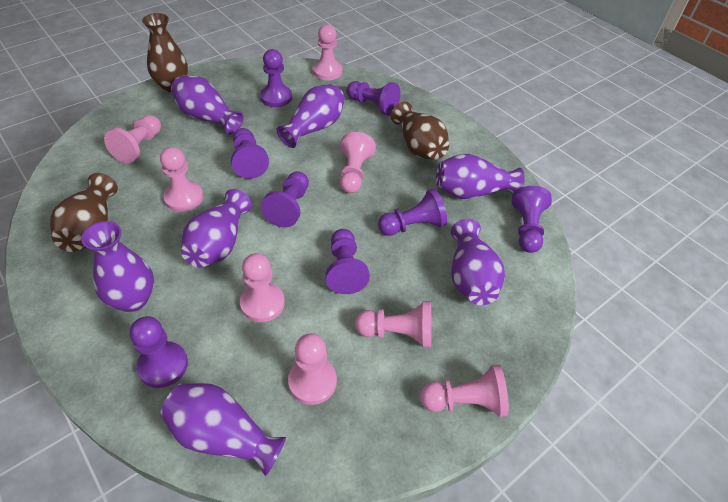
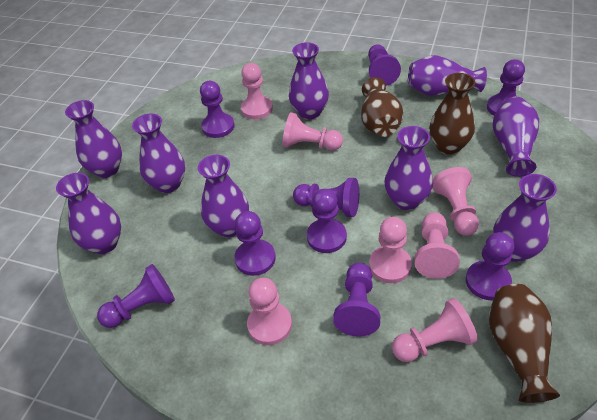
pink pawn: [104,115,161,163] [160,147,203,212] [240,253,285,322] [288,334,337,405] [313,24,342,80] [340,132,376,193] [355,301,432,348] [420,365,509,417] = 8 -> [241,63,273,119] [247,278,292,345] [282,112,343,151] [369,217,412,283] [392,298,478,362] [415,212,460,279] [433,167,479,236] = 7
purple pawn: [130,316,188,388] [231,128,269,179] [260,49,292,107] [261,171,309,227] [326,229,370,294] [347,81,401,116] [378,188,447,236] [512,186,552,253] = 8 -> [97,264,175,328] [200,81,234,138] [234,211,276,276] [293,178,359,217] [307,189,347,253] [333,263,380,337] [368,44,401,86] [466,232,514,300] [487,59,525,116] = 9
purple vase: [81,221,154,312] [160,383,286,476] [171,76,243,134] [181,189,252,268] [277,84,345,148] [436,154,525,199] [451,219,505,305] = 7 -> [56,173,121,254] [65,100,122,178] [132,114,185,193] [198,155,249,237] [289,42,329,120] [384,126,433,210] [408,55,487,96] [493,97,539,177] [494,174,557,262] = 9

